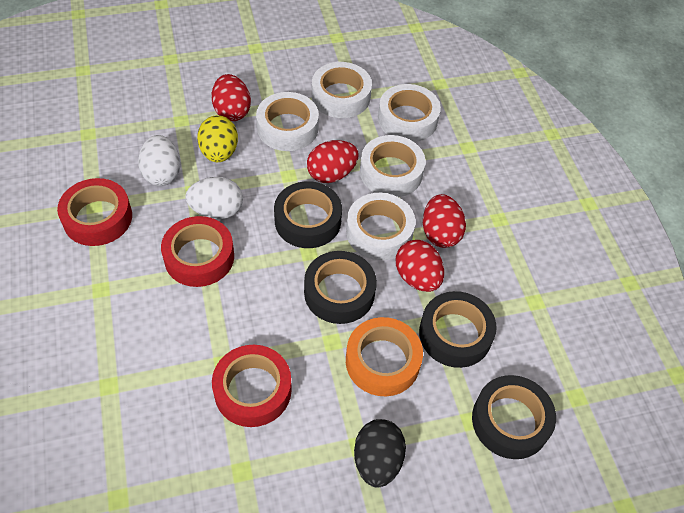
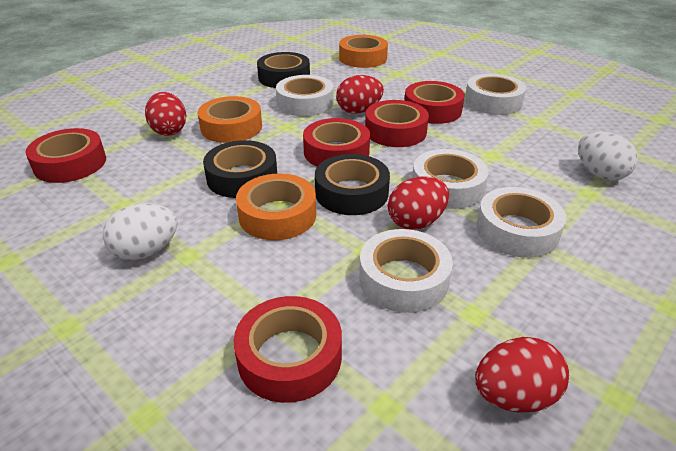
black egg: [354,419,406,488] = 1 -> none = 0
black tape: [274,181,342,248] [304,251,377,324] [419,291,497,368] [472,375,556,459] = 4 -> [203,140,277,198] [257,52,310,88] [315,154,390,215] = 3
orange tape: [346,317,423,396] = 1 -> [198,96,262,143] [236,174,316,240] [339,35,388,68] = 3
red tape: [57,178,132,246] [161,216,234,287] [212,345,292,427] = 3 -> [26,128,106,183] [234,296,342,403] [303,118,370,166] [365,100,429,147] [404,81,465,124] = 5
yellow egg: [197,115,238,162] = 1 -> none = 0

